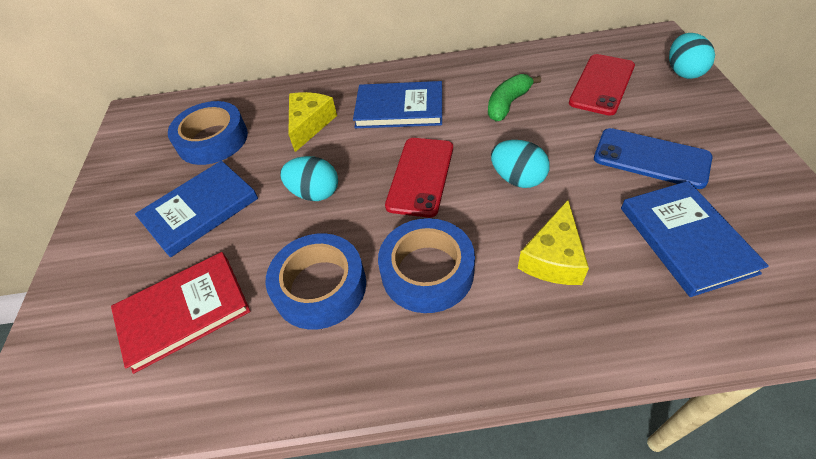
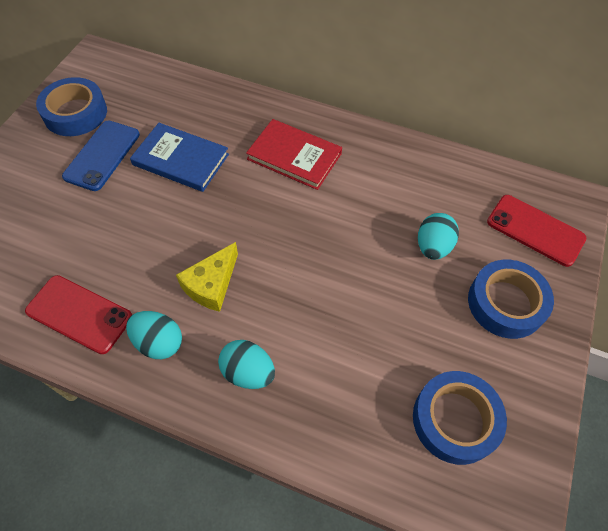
blue book: [135,161,258,257] [353,81,442,128] [621,181,769,297] = 3 -> [130,123,229,192] = 1
green banana: [488,74,541,121] = 1 -> none = 0
yellow cheese: [288,92,337,152] [518,200,589,285] = 2 -> [176,242,238,312] = 1

